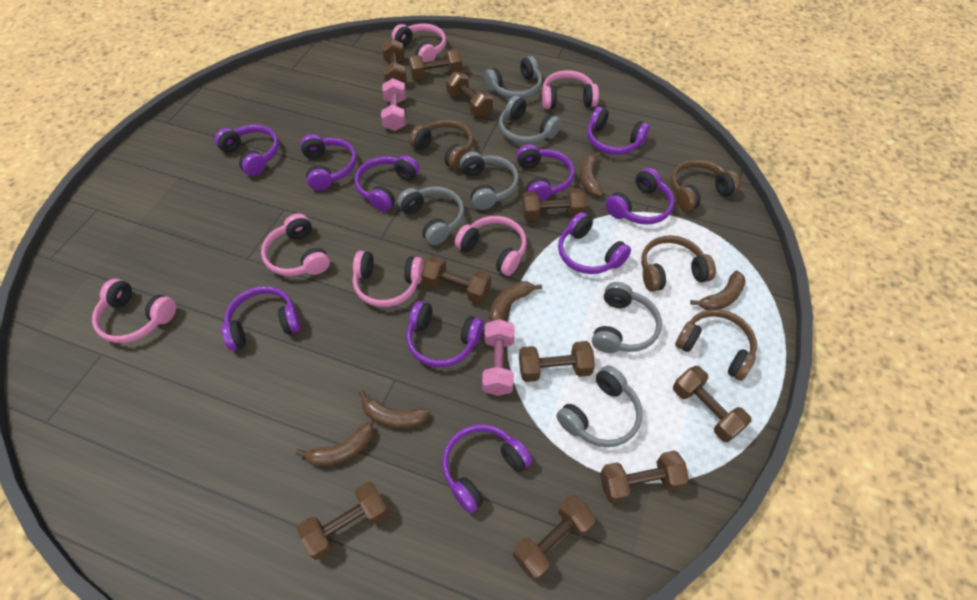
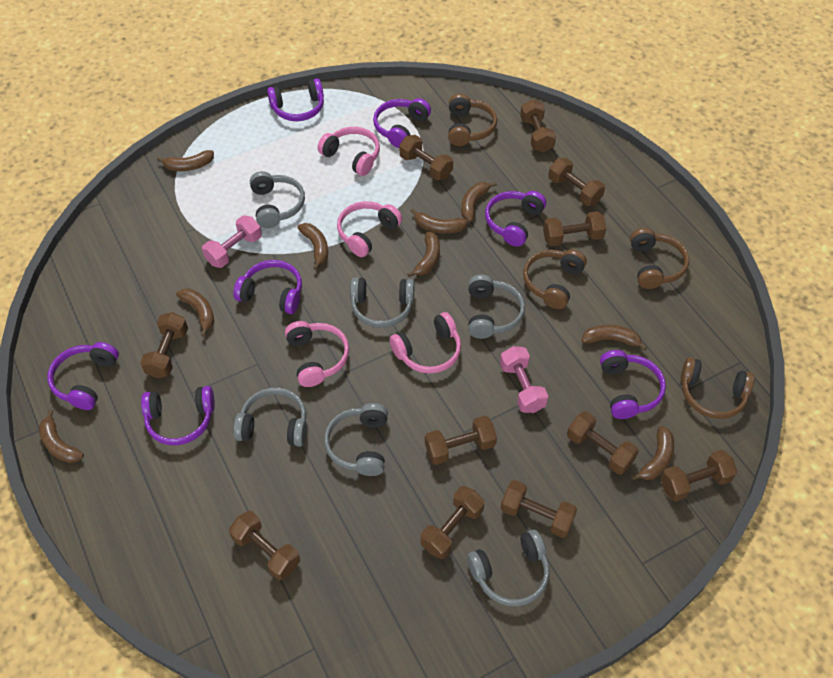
brown banana: [296,421,374,467] [358,390,430,429] [489,281,542,322] [580,152,603,196] [690,270,746,310] = 5 -> [39,410,84,463] [157,150,214,171] [176,288,214,337] [297,223,328,270] [407,231,440,277] [411,208,468,234] [461,182,497,221] [582,325,647,351] [631,426,674,480] = 9
brown dumbbell: [297,482,388,560] [382,39,407,83] [409,49,462,79] [421,255,491,304] [446,72,493,117] [513,495,595,580] [519,341,595,382] [522,188,586,221] [600,450,689,504] [673,366,752,442] = 10 -> [140,312,188,378] [229,511,300,580] [399,135,453,180] [420,486,485,559] [425,416,497,465] [501,480,577,538] [520,100,556,152] [543,211,606,246] [548,158,605,206] [567,411,639,475] [661,450,737,502] = 11
pink headphones: [92,279,176,343] [261,213,330,276] [353,251,424,307] [392,23,446,62] [455,216,527,276] [542,70,599,109] = 6 -> [285,321,349,387] [318,127,380,176] [337,201,402,257] [389,312,461,374] = 4
purple headphones: [214,124,279,176] [221,286,301,351] [300,134,357,190] [355,155,419,212] [406,301,484,367] [442,424,532,513] [516,144,575,201] [558,212,631,274] [587,107,650,155] [606,168,674,225] = 10 -> [47,342,119,410] [141,386,215,445] [233,260,302,314] [267,78,324,121] [373,98,431,148] [485,191,546,247] [600,350,666,419] = 7

